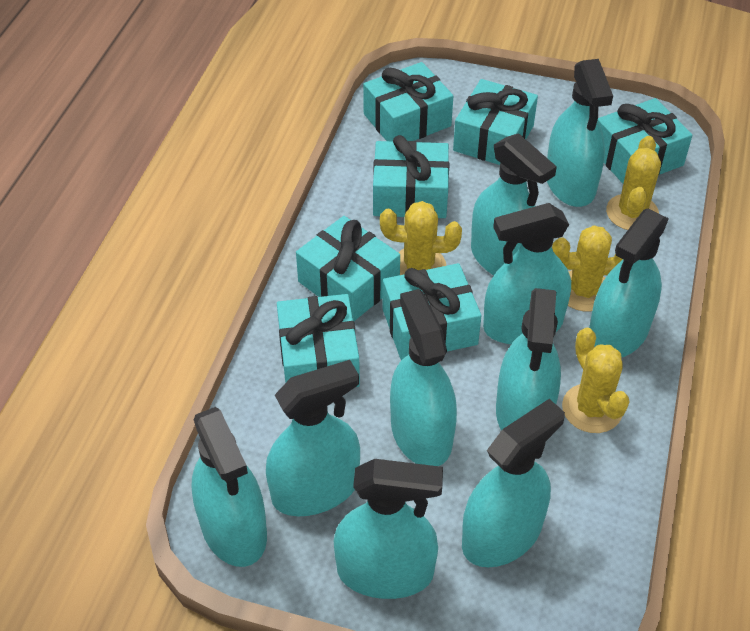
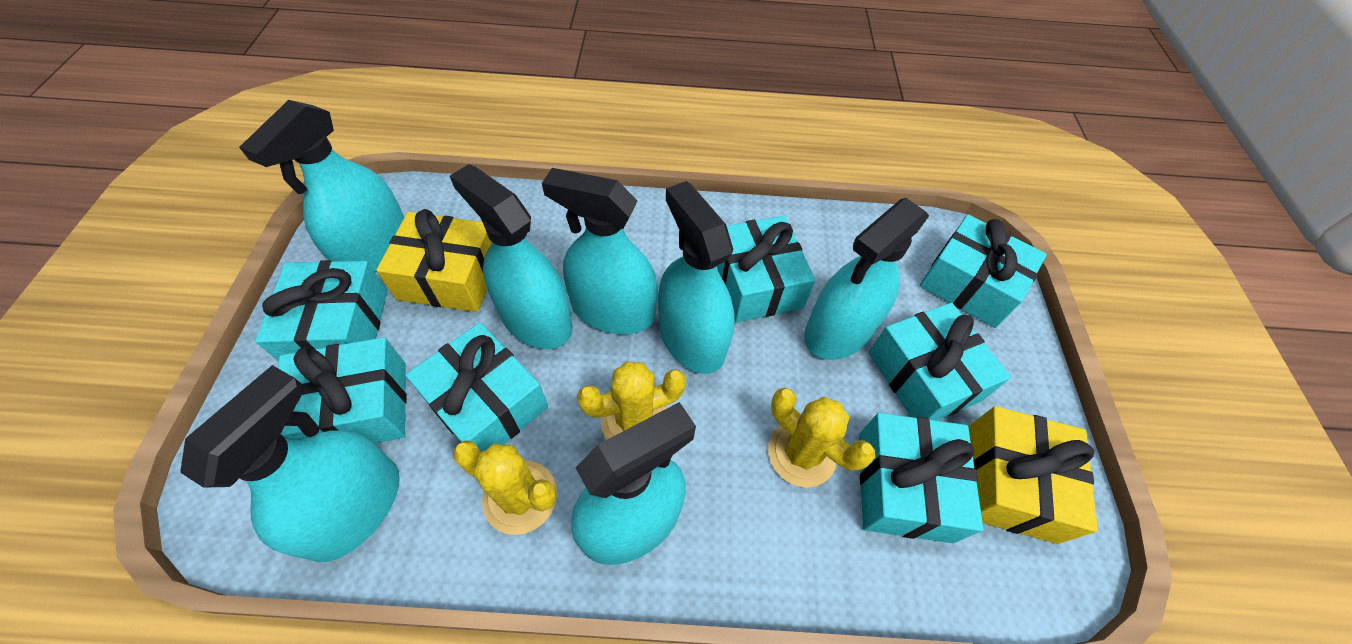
turquoise spray bottle: [192,407,267,567] [266,360,360,516] [334,459,443,599] [390,289,457,466] [462,399,565,567] [471,133,557,276] [483,203,571,344] [496,288,561,430] [547,59,613,207] [589,208,669,358] = 10 -> [180,365,400,562] [239,100,404,272] [450,164,573,349] [542,168,658,334] [571,402,696,565] [658,181,735,374] [804,198,929,360] = 7
yellow cactus: [380,201,462,275] [552,225,623,312] [562,328,630,433] [606,136,661,230] = 4 -> [453,440,557,535] [577,361,686,439] [768,388,875,488] = 3
yellow gift: none = 0 -> [376,209,493,312] [968,406,1098,544] = 2

